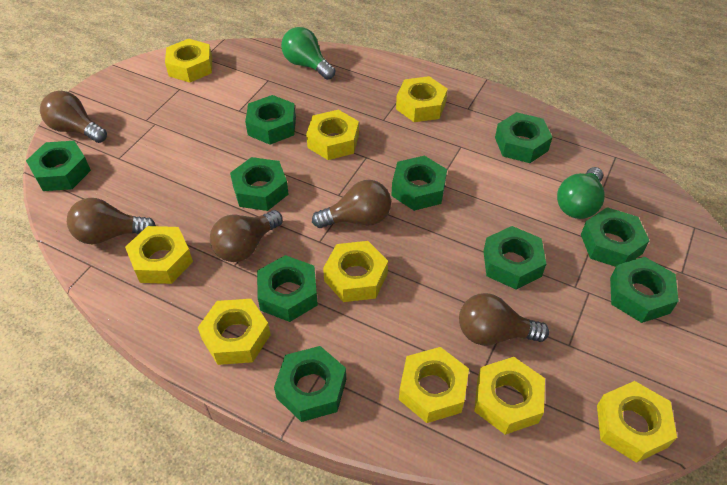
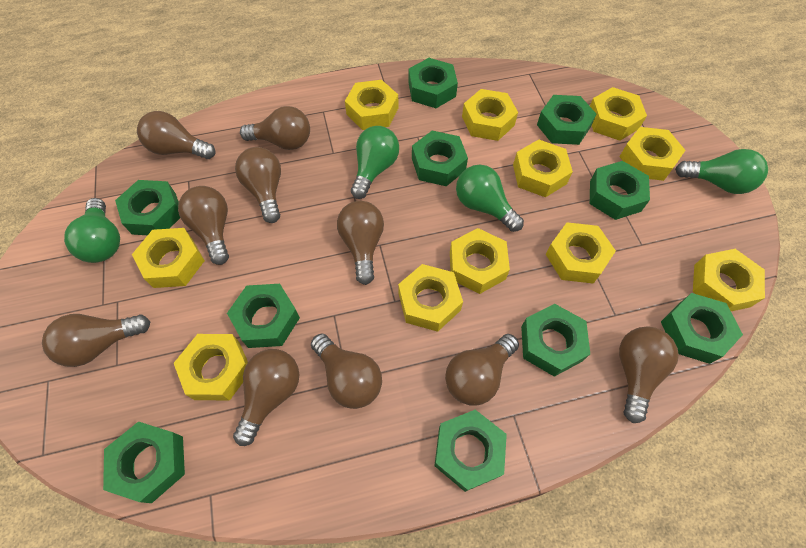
brown light bulb: [40,91,107,143] [67,198,156,244] [210,210,283,262] [312,180,391,228] [459,293,549,346] = 5 -> [42,314,150,367] [137,111,215,159] [178,186,229,265] [233,349,299,446] [235,147,281,223] [240,106,310,150] [311,333,382,409] [337,201,384,285] [445,334,519,406] [619,327,679,423] = 10
green light bulb: [281,27,335,80] [557,167,605,219] = 2 -> [64,198,120,263] [351,126,399,199] [456,165,524,232] [675,149,768,194] = 4
yellow nut: [125,226,193,284] [165,39,212,82] [198,299,271,365] [306,110,359,160] [323,241,388,302] [396,76,448,122] [399,347,469,423] [474,357,545,435] [597,381,677,463] = 9 -> [132,228,205,288] [174,334,248,400] [345,80,398,130] [398,264,463,332] [450,228,510,294] [462,89,518,141] [513,139,573,197] [546,222,616,284] [590,87,647,141] [619,127,686,181] [693,249,765,311] = 11

